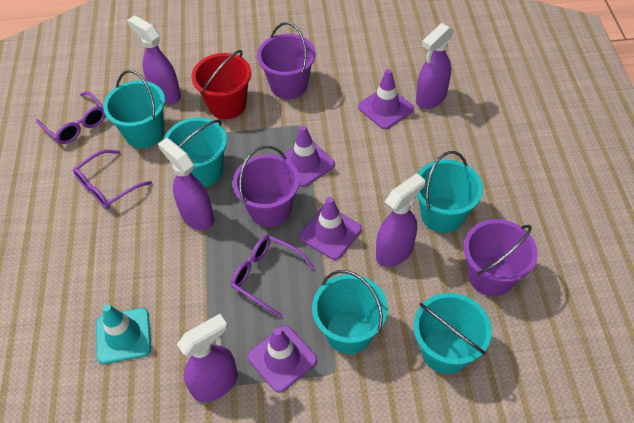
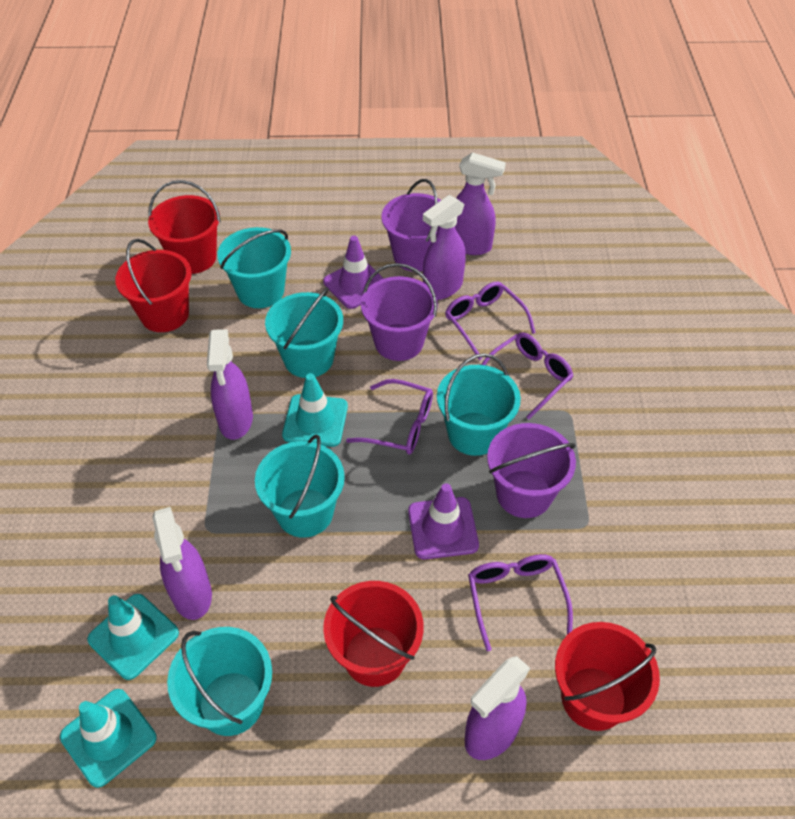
purple glasses: [36,91,106,144] [73,150,152,209] [231,235,315,317] = 3 -> [346,379,433,454] [445,282,536,360] [468,554,573,651] [481,333,573,419] = 4
purple traffic cone: [247,325,317,393] [281,125,335,187] [299,197,362,260] [358,69,414,129] = 4 -> [323,236,384,309] [408,483,479,560] = 2
red bucket: [192,50,251,119] = 1 -> [115,239,192,332] [148,180,221,274] [323,581,424,687] [555,622,660,731] = 4
turquoise traffic cone: [96,304,151,364] = 1 -> [60,689,157,788] [87,594,179,680] [282,373,348,447] = 3

